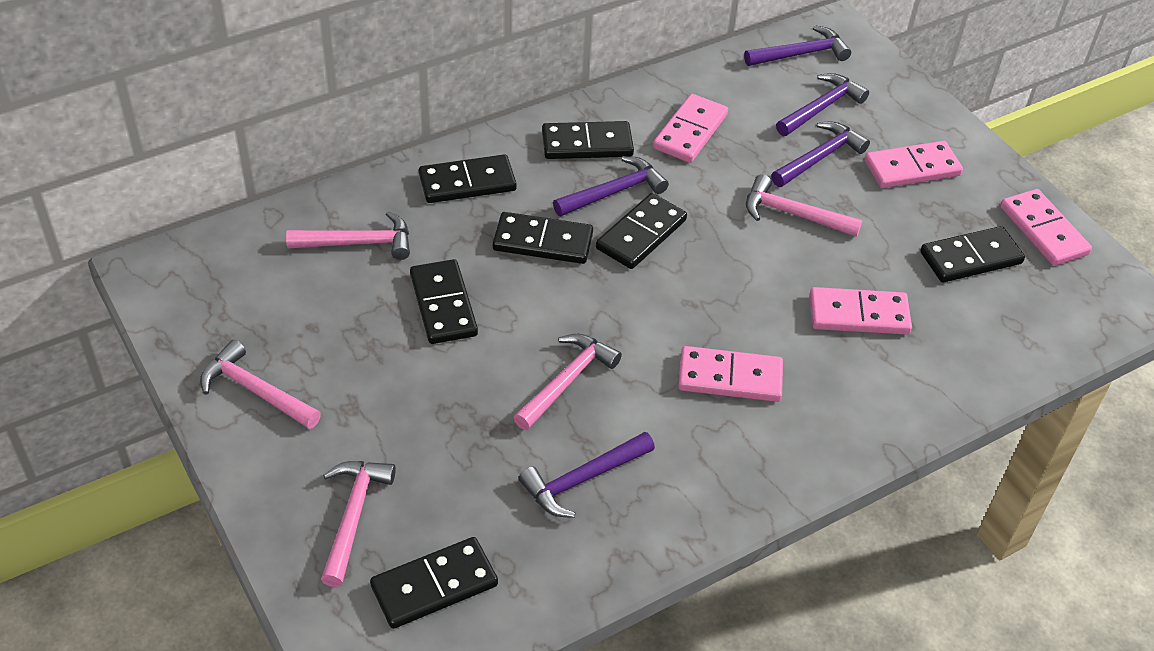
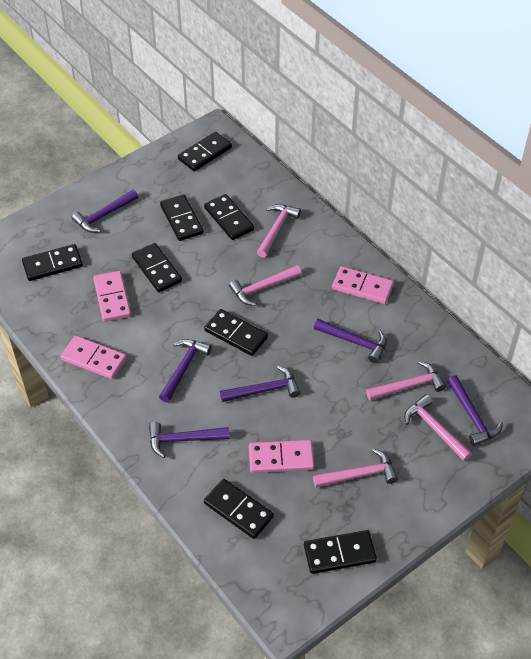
black domino: [370,537,498,629] [410,259,478,344] [419,154,517,203] [493,212,593,264] [542,121,634,159] [596,193,687,269] [920,226,1025,282] = 7 -> [22,244,83,281] [132,243,182,292] [160,194,204,241] [178,132,232,171] [204,194,254,240] [204,309,268,356] [204,479,274,539] [304,530,377,574] = 8
pink domino: [653,94,728,163] [678,346,783,402] [809,287,912,335] [865,141,963,188] [1000,189,1092,266] = 5 -> [61,336,127,379] [93,271,131,322] [249,440,314,473] [332,266,394,304] = 4
purple hammer: [519,432,655,518] [553,156,669,216] [744,25,851,66] [771,121,870,187] [776,73,869,136] = 5 -> [72,190,138,233] [149,422,230,458] [159,339,212,402] [220,366,300,402] [314,319,387,363] [447,375,503,446] = 6

